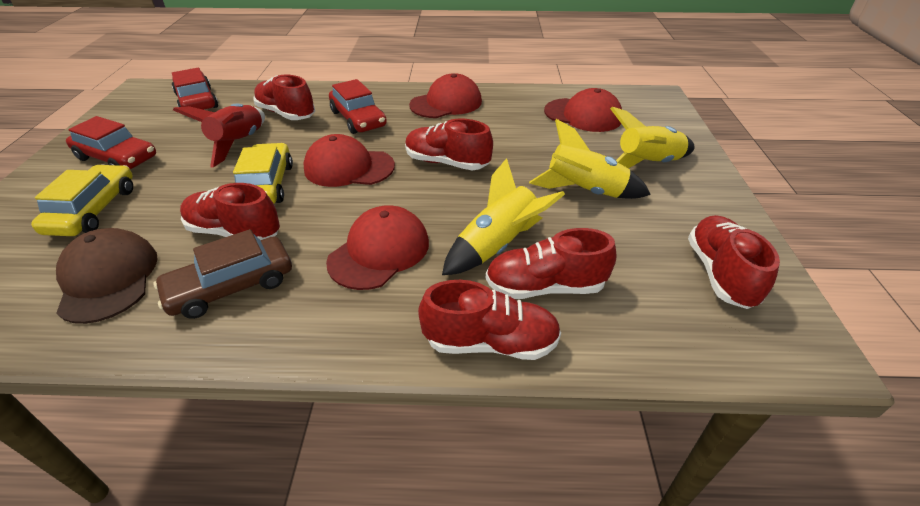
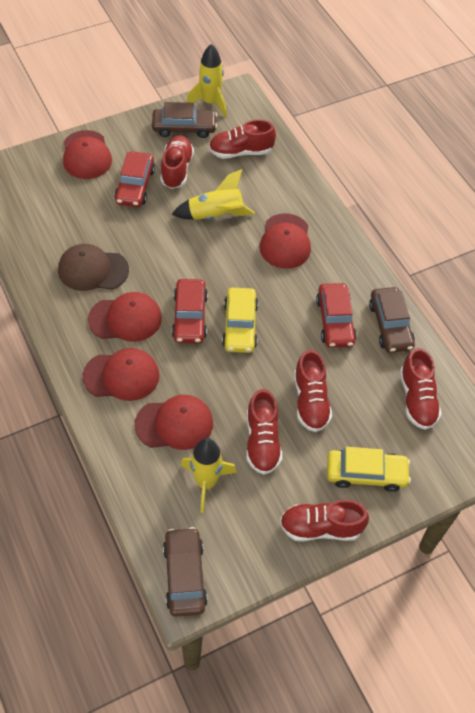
brown car: [153,229,292,319] = 1 -> [152,102,217,138] [163,527,208,617] [369,287,415,353] = 3
red cap: [303,134,395,187] [326,205,429,290] [409,73,482,118] [544,88,622,132] = 4 -> [63,130,112,179] [83,348,160,401] [88,292,162,342] [134,395,213,450] [260,213,311,269] = 5
red rocket: [173,104,265,167] = 1 -> none = 0

